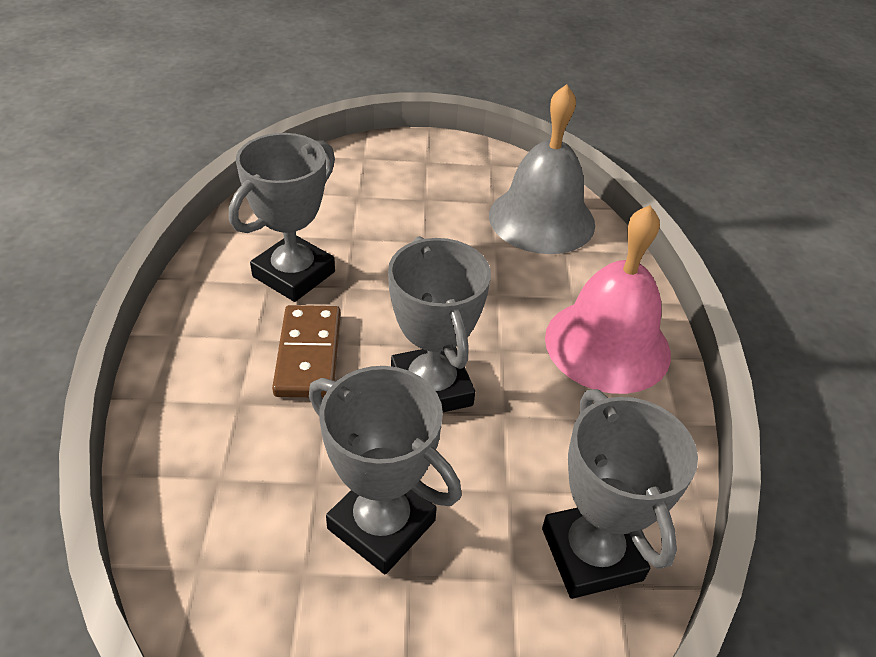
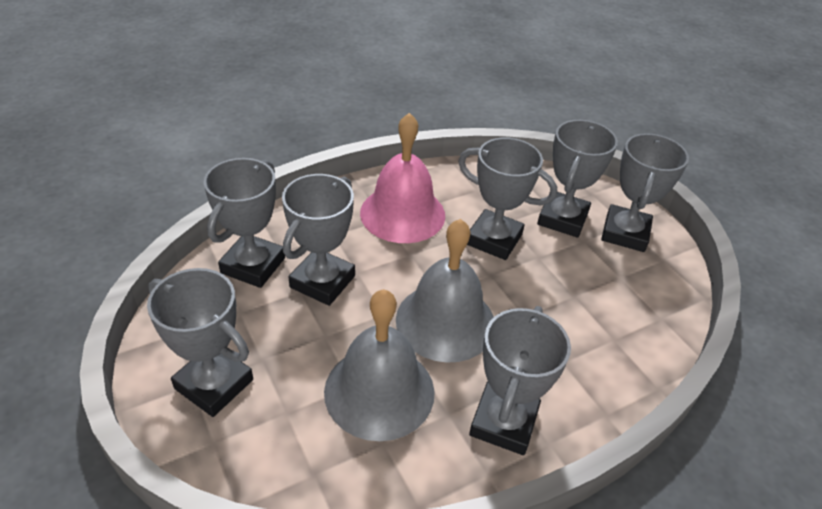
brown domino: [272,305,341,398] = 1 -> none = 0
grey bell: [489,84,595,254] = 1 -> [324,289,435,441] [396,219,494,363] = 2
grey trophy: [229,133,335,302] [309,366,461,574] [388,236,491,412] [542,389,698,599] = 4 -> [147,268,253,417] [203,158,285,288] [282,174,355,306] [458,137,557,260] [469,306,571,455] [537,120,618,238] [601,133,689,252] = 7

